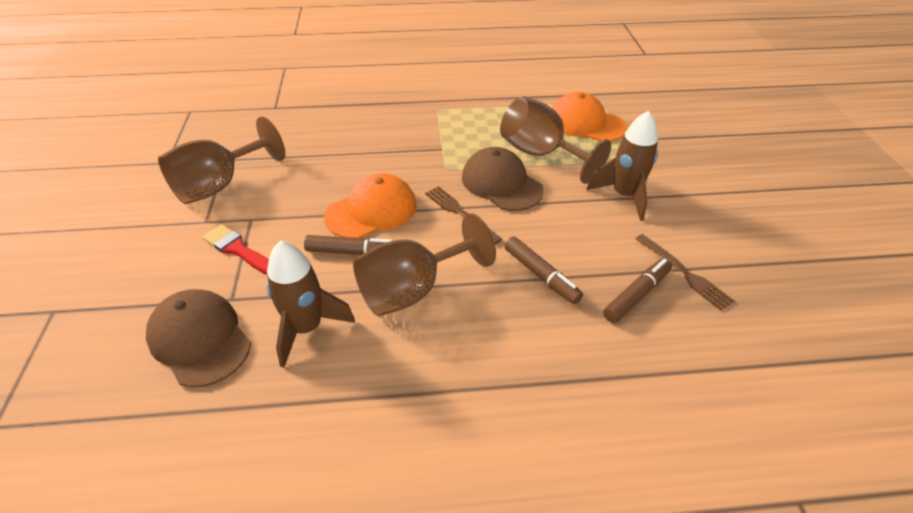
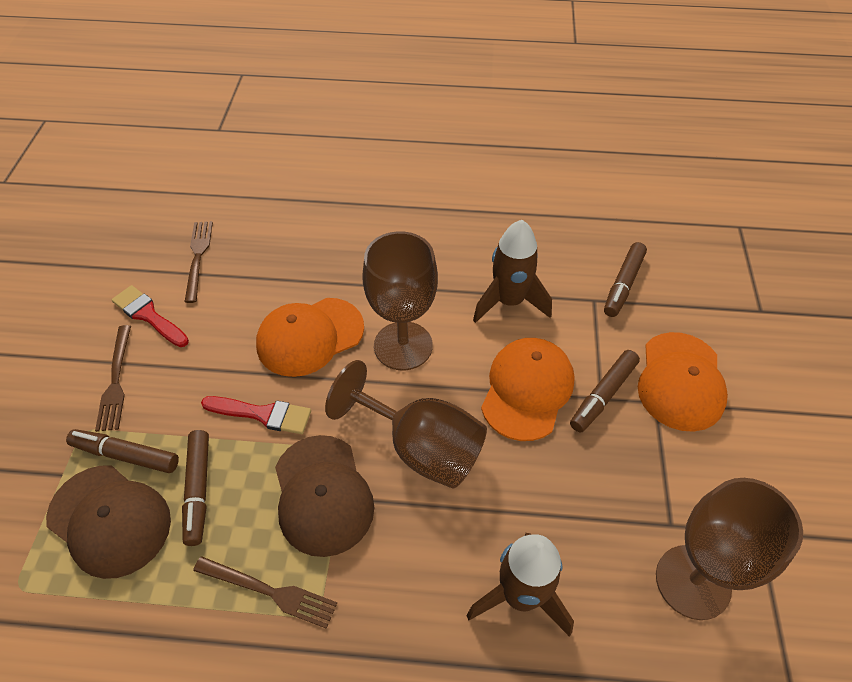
brown fork: [425,186,502,244] [635,234,734,310] = 2 -> [95,325,131,432] [185,221,213,303] [193,556,337,629] = 3
brown marker: [304,235,392,255] [505,237,583,304] [603,258,672,323] = 3 -> [66,429,179,473] [182,430,209,546] [570,350,640,433] [604,242,647,317] = 4
orange cap: [324,173,417,238] [552,92,627,141] = 2 -> [256,298,364,377] [481,338,575,441] [638,332,728,432] = 3
red brush: [203,224,269,275] = 1 -> [112,285,189,347] [201,396,311,434] = 2

